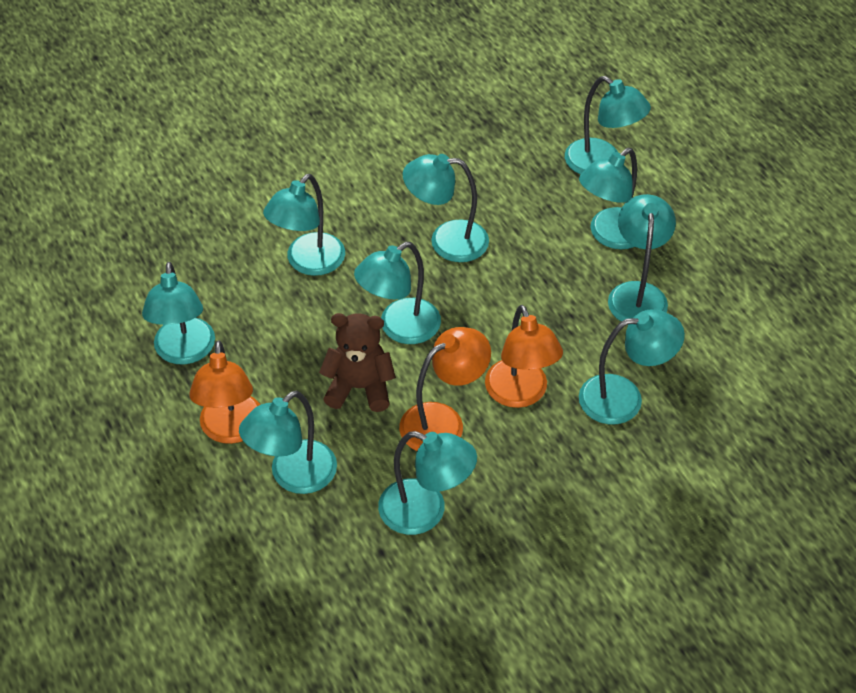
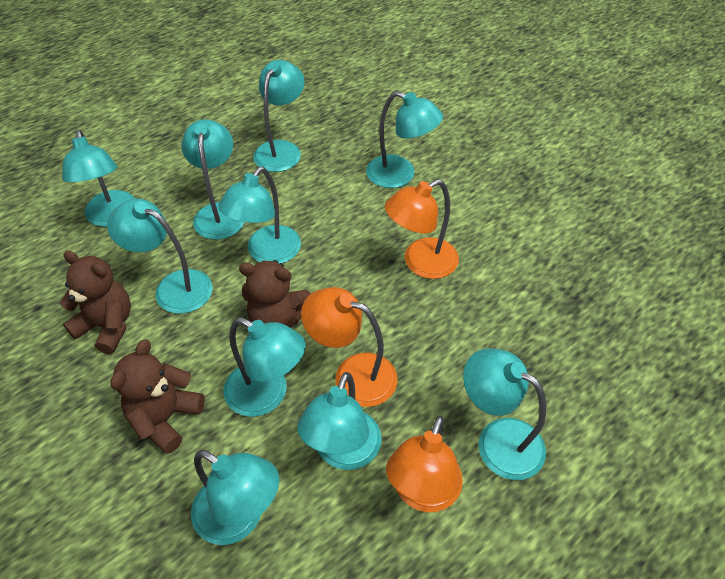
brown teddy bear: [319,313,396,412] = 1 -> [60,250,131,354] [110,340,205,454] [239,260,311,328] = 3

